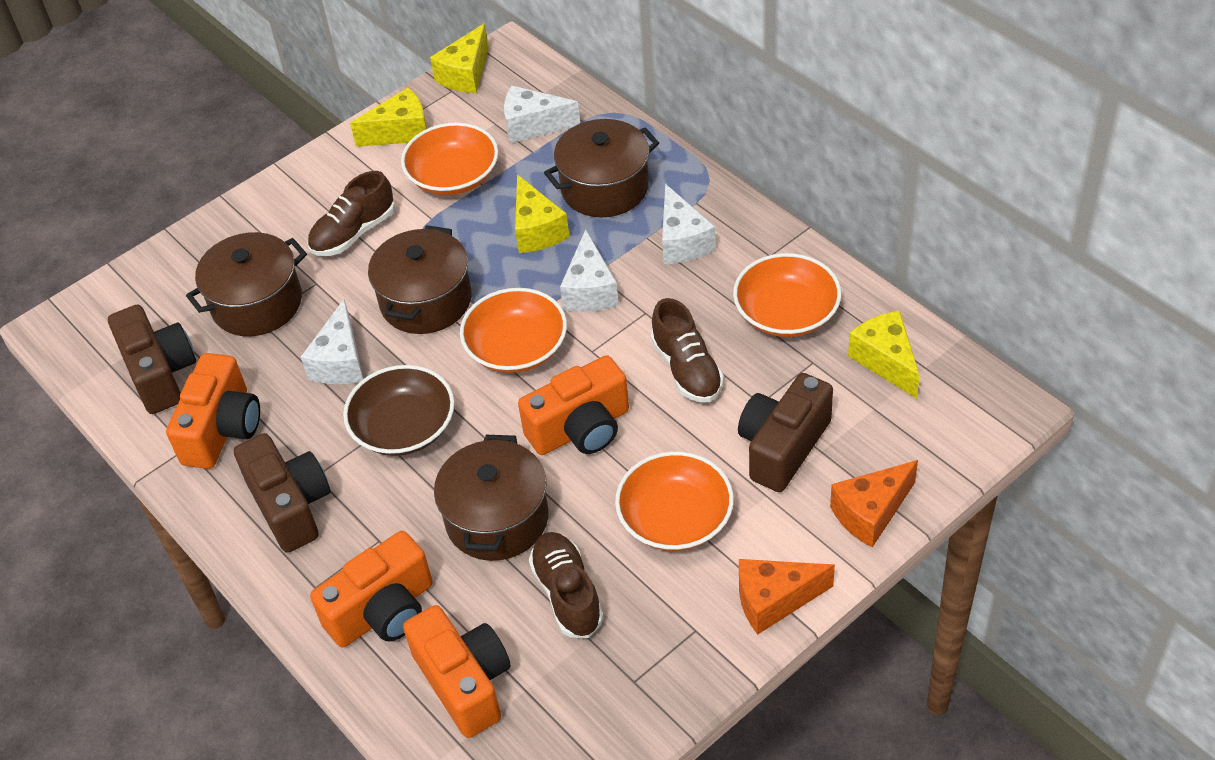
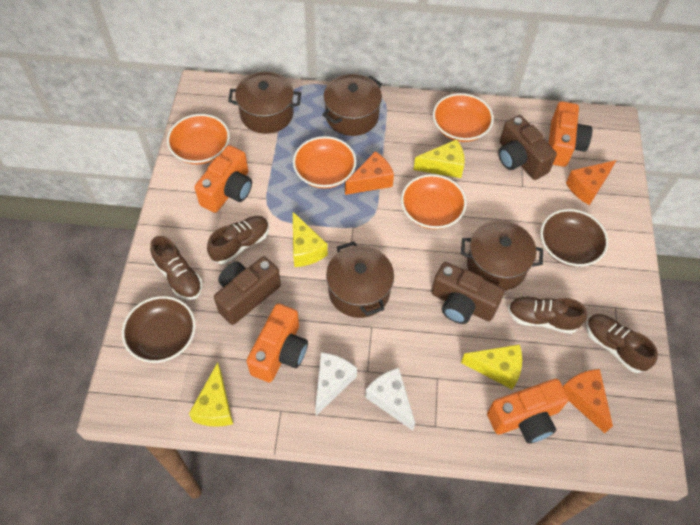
brown bowl: [343,365,454,456] = 1 -> [122,296,196,363] [540,209,608,267] = 2
brown shoe: [307,171,395,256] [529,532,603,638] [651,298,724,403] = 3 -> [150,236,202,300] [207,216,269,264] [508,297,587,334] [586,314,658,373] = 4
orange cheese: [739,559,835,635] [830,460,918,547] = 2 -> [345,151,394,195] [563,369,613,433] [566,160,616,205] = 3
white cheese: [301,299,363,384] [504,86,580,143] [560,229,619,312] [662,184,716,264] = 4 -> [315,352,357,416] [365,368,415,431] = 2

